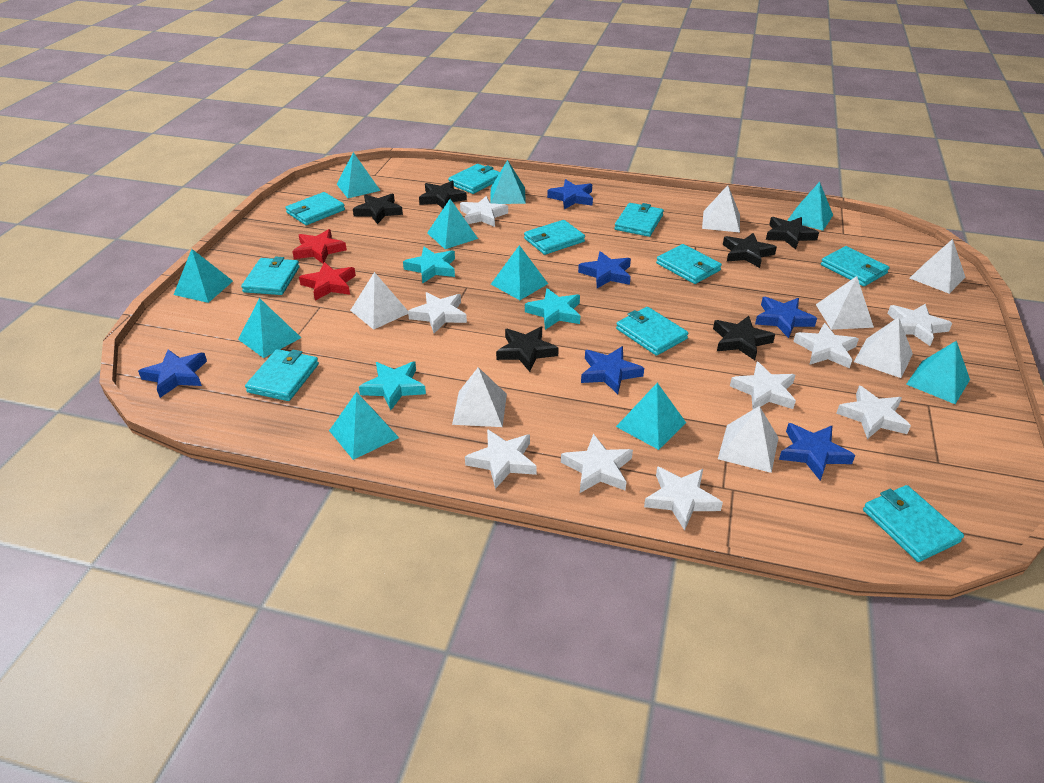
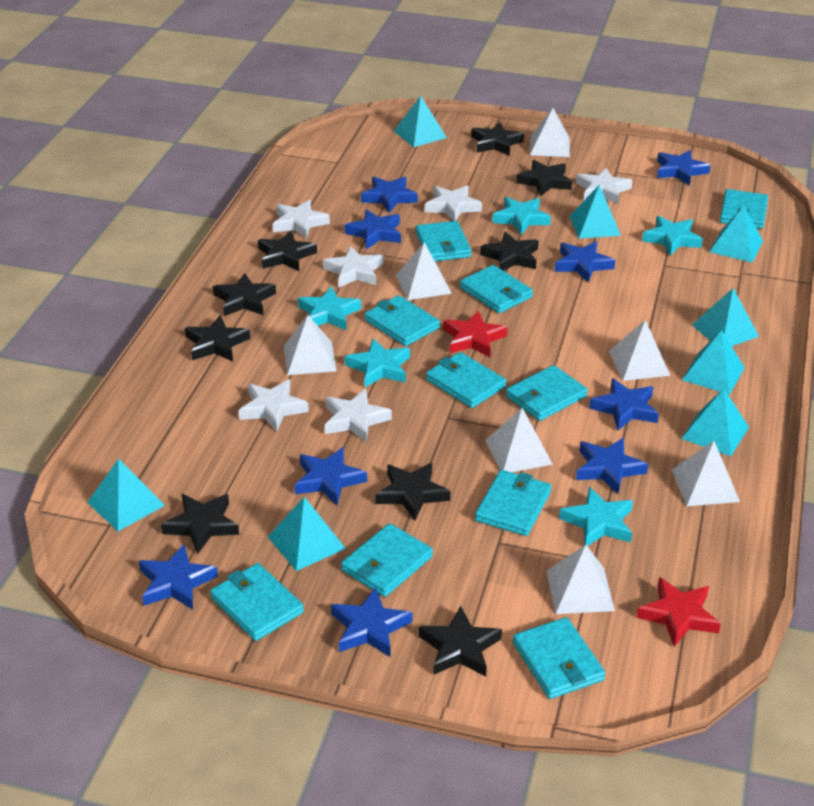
black star: [353,194,403,224] [419,181,467,208] [496,327,559,372] [713,316,775,360] [723,233,777,268] [766,217,819,249] = 6 -> [161,494,239,554] [185,315,250,361] [213,273,276,316] [258,231,317,271] [376,463,450,520] [419,606,502,676] [471,122,524,156] [480,232,539,271] [516,160,572,196] = 9
blue star: [138,349,207,398] [547,179,593,209] [578,251,631,288] [581,346,644,394] [755,297,817,338] [779,423,855,481] = 6 -> [139,544,218,610] [294,447,367,505] [331,587,412,657] [345,209,401,249] [361,177,418,213] [554,241,615,283] [576,438,648,494] [589,378,659,431] [657,150,711,186] = 9
turquoise pyramid: [173,249,233,303] [238,298,301,358] [329,392,399,460] [337,152,380,198] [427,199,478,249] [490,160,526,204] [491,245,548,300] [616,383,686,450] [787,182,833,231] [906,340,970,404] = 10 -> [87,459,165,531] [268,497,346,571] [394,96,447,147] [570,185,621,238] [681,389,749,456] [682,330,745,395] [692,288,759,346] [709,205,763,262] = 8
turquoise star: [359,362,426,410] [403,247,455,284] [525,288,580,330] = 3 -> [298,286,361,330] [345,338,410,387] [492,197,551,235] [559,487,633,546] [642,216,703,256] = 5
white star: [408,292,467,333] [460,196,508,227] [465,429,537,489] [561,434,633,493] [644,466,723,531] [730,362,796,410] [793,323,859,368] [836,386,911,439] [887,304,952,346] = 9 -> [238,379,309,431] [273,200,330,239] [323,246,383,288] [325,389,392,443] [425,186,482,221] [576,168,633,204] = 6

